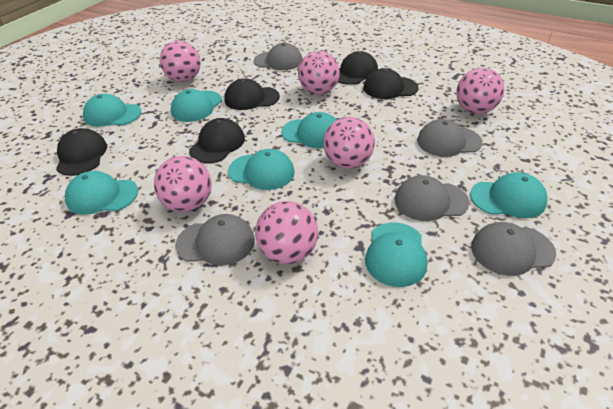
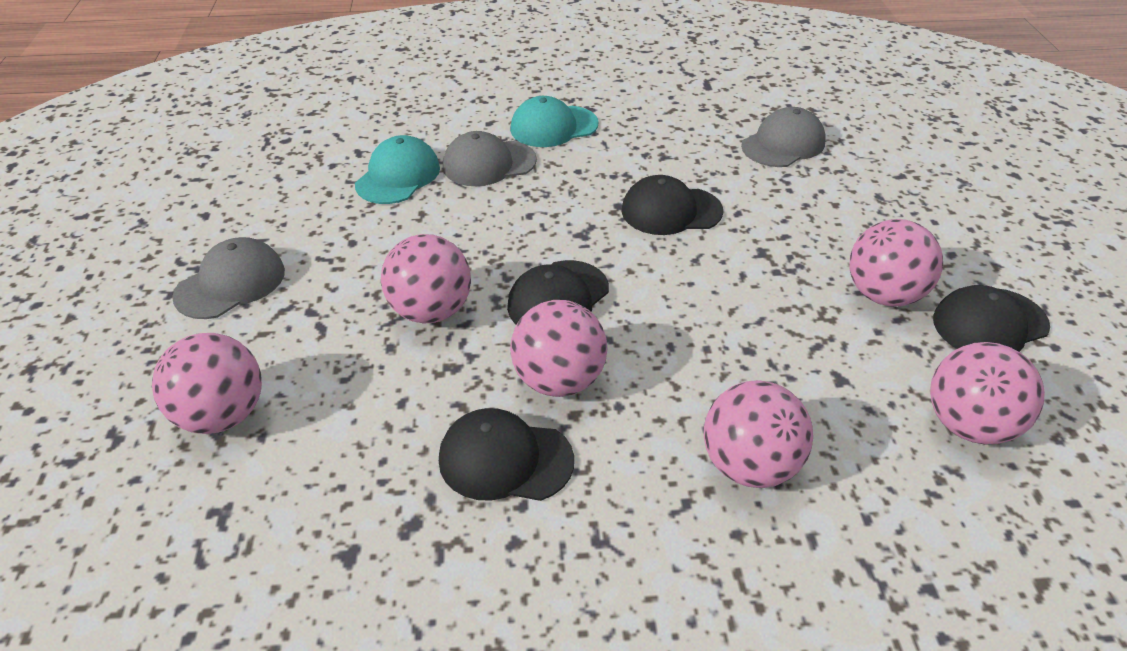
black cap: [56,128,107,176] [189,118,245,163] [224,78,280,110] [338,51,378,85] [364,68,418,99] = 5 -> [439,408,574,501] [507,260,609,325] [622,175,723,235] [933,285,1050,352] = 4
grey cap: [175,214,255,265] [254,43,303,70] [395,175,469,221] [417,119,482,157] [471,222,556,276] = 5 -> [172,237,285,319] [443,131,537,186] [741,107,826,167] = 3
turquoise cap: [65,171,138,215] [83,94,141,127] [171,89,222,122] [228,149,295,190] [281,112,336,148] [365,222,427,287] [470,172,548,218] = 7 -> [355,135,440,204] [510,96,598,147] = 2

